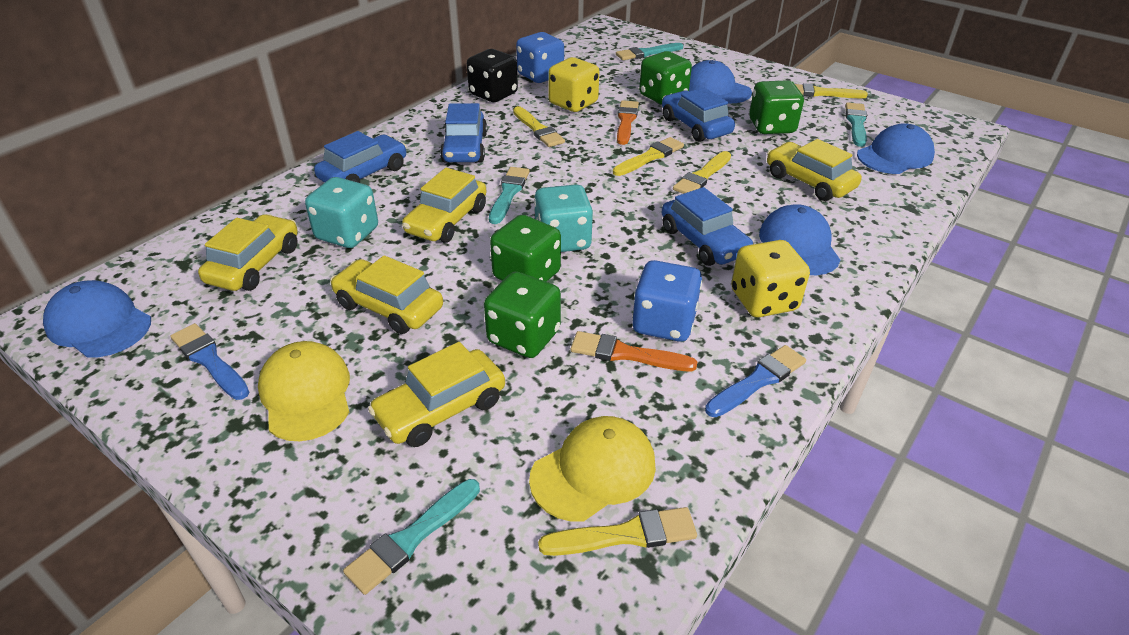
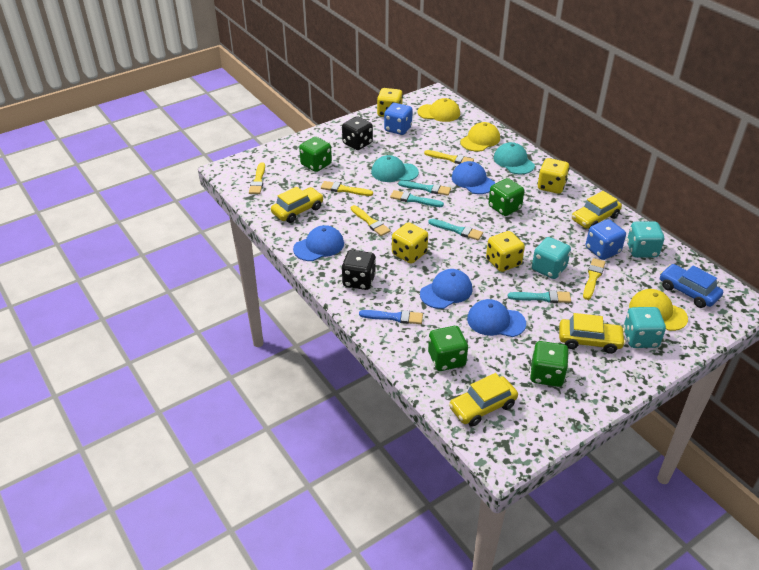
black dice: [467,49,518,102] = 1 -> [341,250,376,290] [342,116,373,150] = 2
blue brush: [170,323,250,400] [705,345,806,417] = 2 -> [359,310,423,324] = 1
blue car: [314,131,407,183] [440,103,487,163] [662,88,735,142] [662,187,753,266] = 4 -> [660,264,723,308] = 1
orange brush: [571,331,697,371] [617,100,639,145] = 2 -> none = 0
turquoise cap: none = 0 -> [371,155,419,182] [494,142,535,174] = 2
turquoise dice: [305,177,378,248] [534,184,593,252] = 2 -> [532,237,571,279] [623,307,666,348] [627,221,664,258] = 3
yellow cap: [258,341,350,441] [529,416,656,521] = 2 -> [417,98,460,122] [460,122,500,152] [629,289,688,331] = 3
yellow car: [198,214,298,291] [330,255,443,334] [368,342,505,447] [402,168,486,243] [767,139,862,201] = 5 -> [271,186,324,223] [449,373,518,426] [559,313,626,354] [572,191,622,229] = 4
yellow dice: [548,57,599,112] [731,240,810,317] = 2 -> [377,88,403,117] [392,222,428,264] [486,231,525,272] [537,158,569,194] = 4

